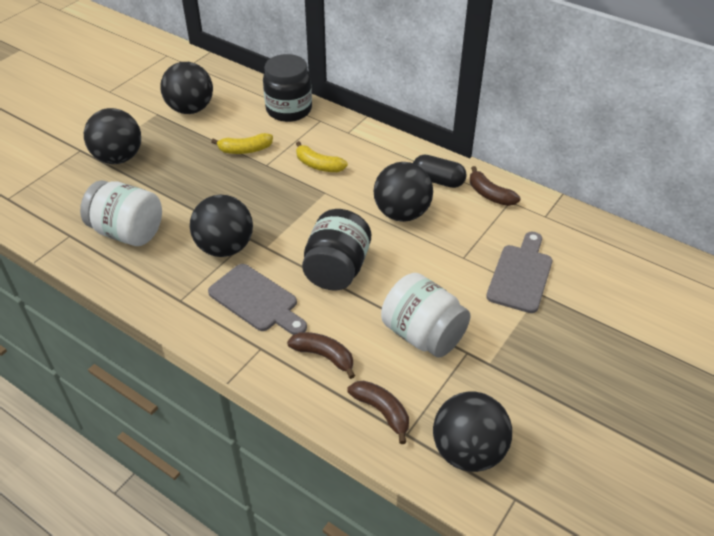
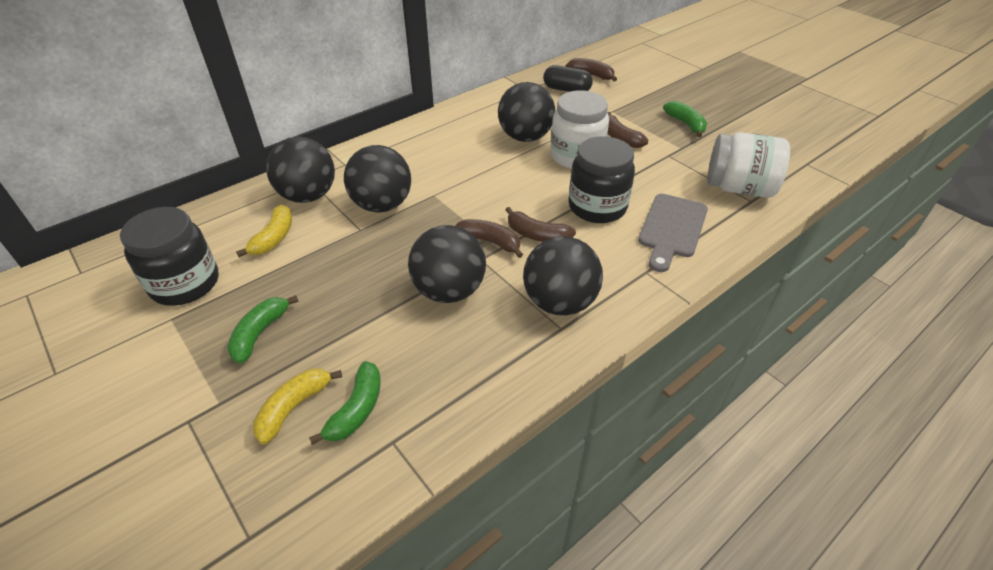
brown banana: [287,332,355,379] [347,381,409,444] [470,166,520,206] = 3 -> [455,219,523,258] [505,207,576,242] [566,58,617,81] [607,112,648,148] = 4
green banana: none = 0 -> [227,295,299,364] [309,361,381,445] [663,101,707,137] = 3
grey cutting board: [208,264,307,335] [486,232,552,313] = 2 -> [638,194,708,272] = 1

